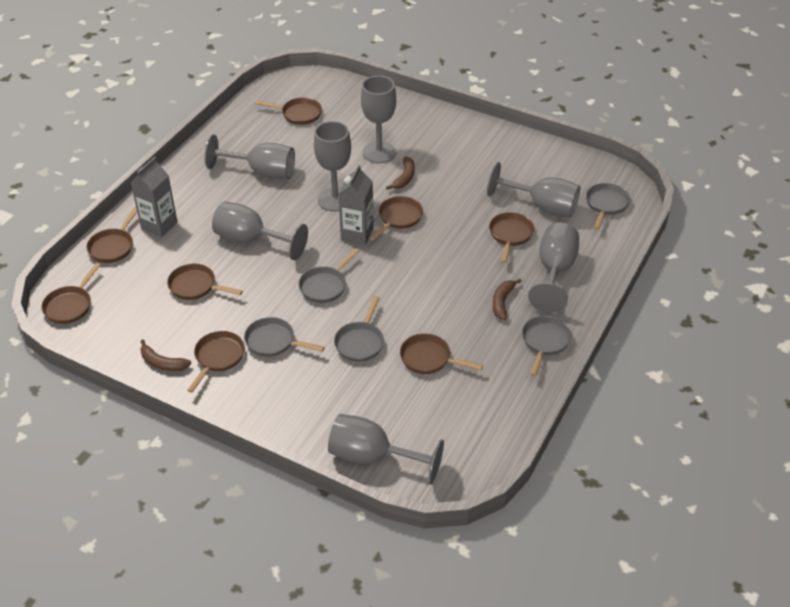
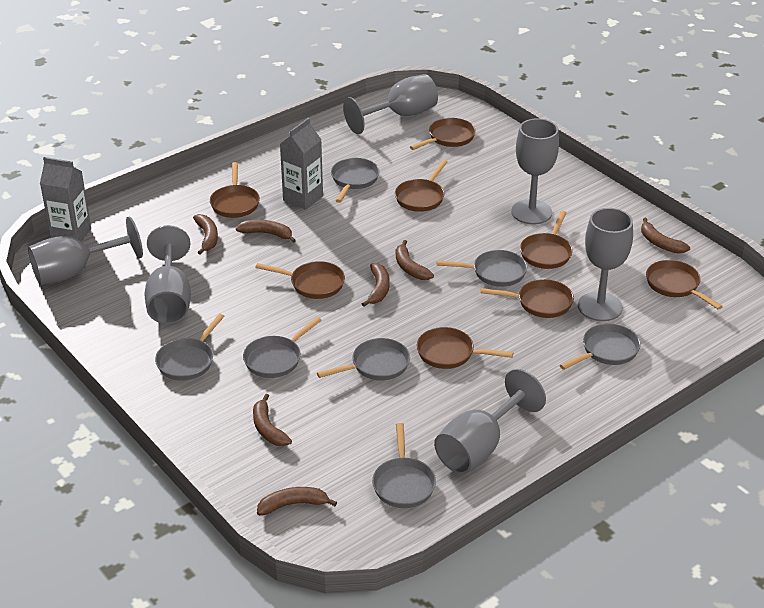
brown banana: [140,340,192,371] [386,157,415,190] [492,279,522,320] = 3 -> [193,214,218,255] [236,220,296,243] [253,394,292,446] [257,487,337,515] [362,263,390,307] [396,240,434,280] [641,218,690,254] = 7
grey goblet: [204,134,295,179] [212,201,308,260] [314,121,351,212] [328,414,444,484] [361,76,396,163] [487,162,580,218] [528,223,579,312] = 7 -> [28,216,143,285] [145,225,191,324] [343,74,438,134] [434,369,546,474] [511,118,559,224] [578,208,633,321] = 6
grey pan: [244,317,325,357] [299,248,359,303] [334,296,384,362] [522,316,572,376] [586,183,630,230] = 5 -> [155,314,225,381] [243,317,321,378] [317,338,410,380] [331,158,379,203] [372,423,436,508] [437,250,527,287] [560,323,640,370] = 7

